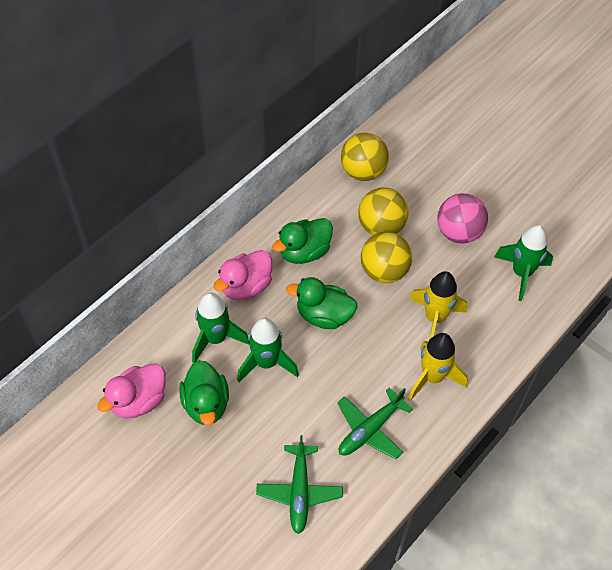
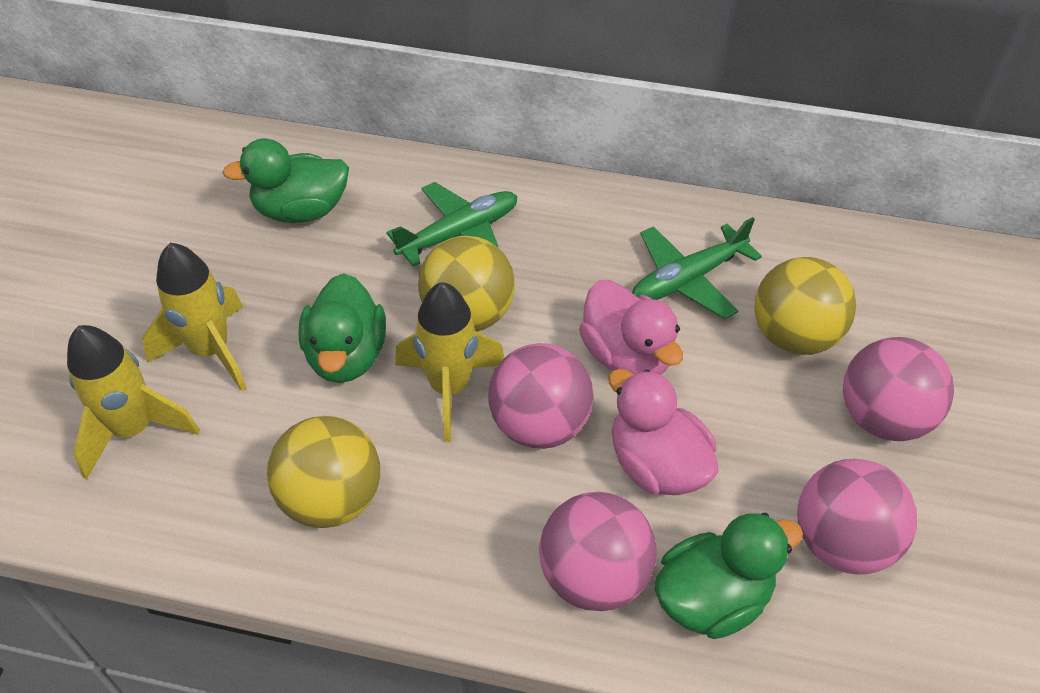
green rocket: [192,293,250,363] [237,318,299,382] [494,225,553,301] = 3 -> none = 0
pink ball: [437,193,488,243] = 1 -> [488,343,593,449] [539,492,657,611] [797,459,917,574] [843,337,954,441] = 4
yellow rocket: [408,333,468,401] [409,271,468,340] = 2 -> [67,325,200,479] [142,243,246,391] [395,282,504,442] = 3

